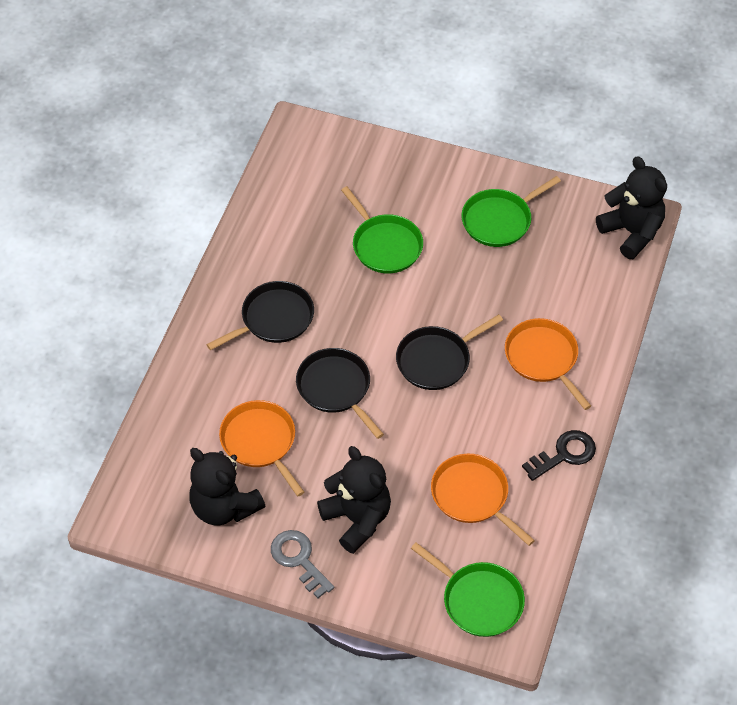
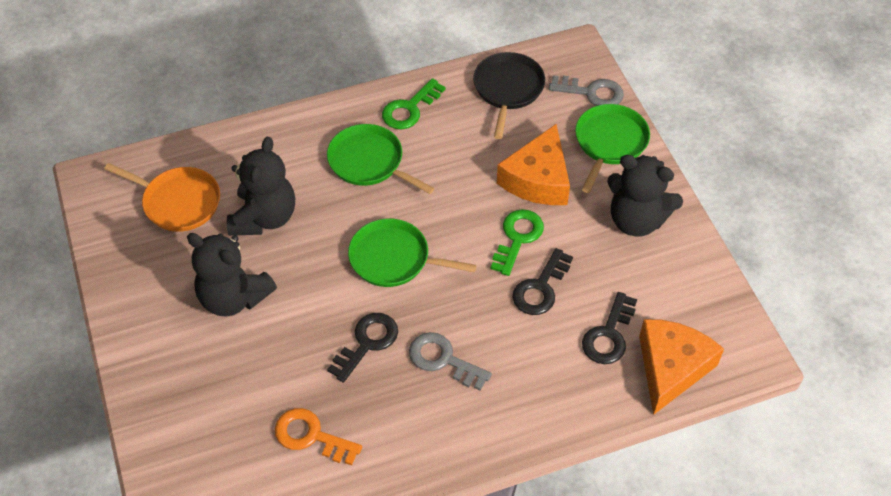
black key: [522,430,596,481] = 1 -> [327,313,398,383] [512,248,573,315] [582,292,637,364] = 3
black pan: [206,281,314,350] [296,348,384,439] [396,314,503,390] = 3 -> [473,52,545,139] = 1
green key: none = 0 -> [382,78,445,129] [491,209,544,276] = 2
grey key: [271,530,334,598] = 1 -> [409,332,492,391] [549,75,624,106] = 2
orange cheese: none = 0 -> [497,124,570,205] [639,319,724,415] = 2
orange key: none = 0 -> [275,408,362,465] = 1
orange pan: [219,400,304,496] [431,454,535,546] [505,318,591,410] = 3 -> [104,163,220,232] = 1

